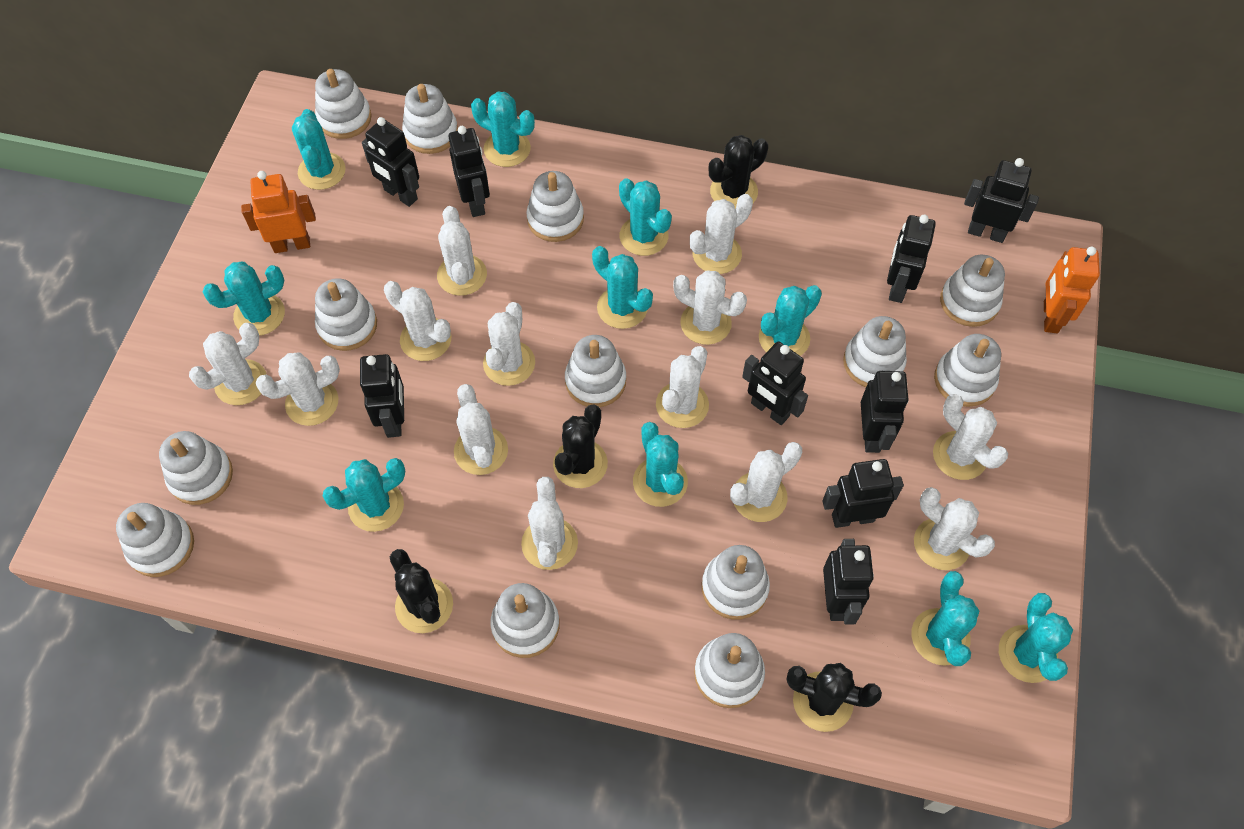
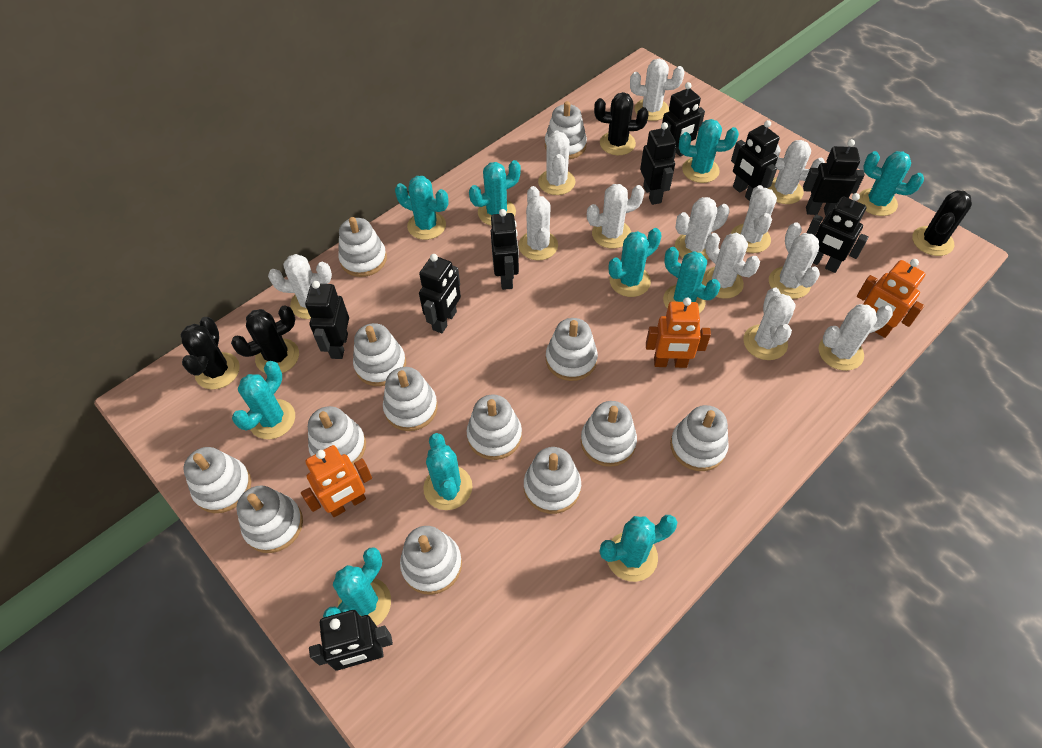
orange robot: [241,171,316,253] [1044,247,1100,333] = 2 -> [301,445,372,517] [646,298,711,368] [857,259,925,338] = 3
white cactus: [189,323,267,405] [256,352,340,426] [384,281,452,361] [437,206,487,296] [454,384,508,475] [483,302,535,386] [521,477,578,570] [656,346,709,428] [673,270,747,345] [690,194,753,274] [730,442,802,522] [914,487,995,570] [933,394,1008,480] = 13 -> [268,254,332,319] [518,186,558,260] [538,130,575,195] [587,184,645,249] [630,59,684,121] [675,197,730,260] [702,233,760,299] [731,185,777,253] [743,288,796,360] [767,140,825,204] [769,222,820,299] [819,304,893,371] = 12

